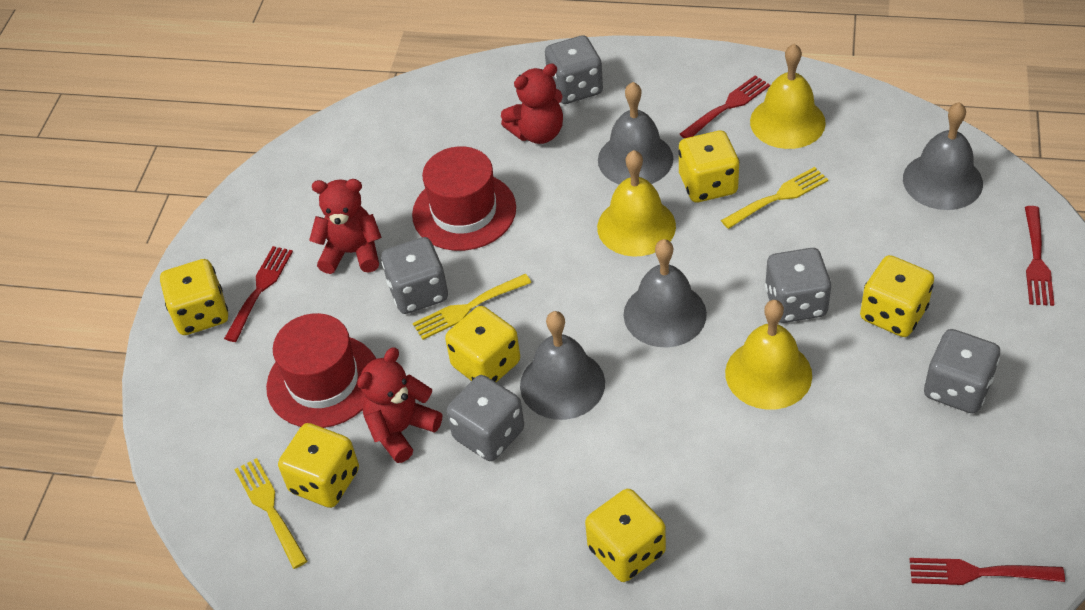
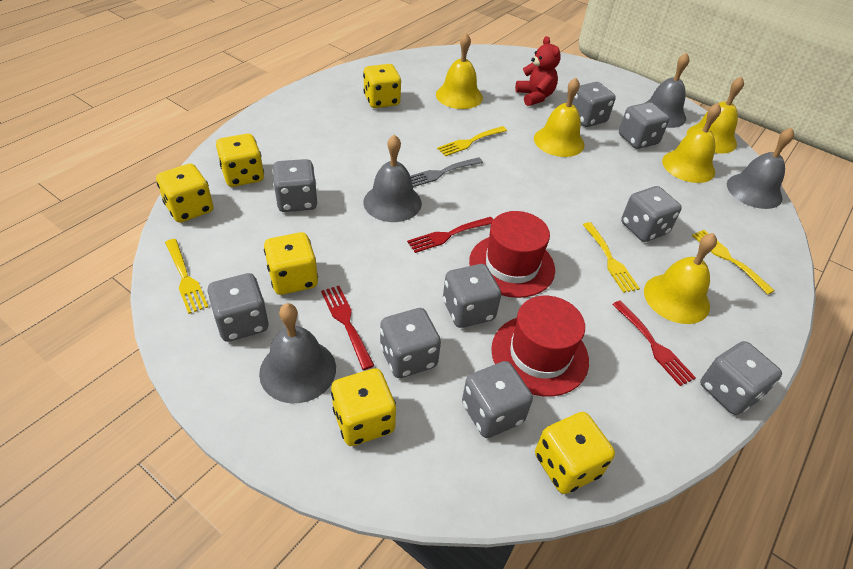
grey dice: [381,237,448,314] [447,375,524,461] [545,35,603,104] [765,248,831,323] [924,329,1000,413] = 5 -> [207,273,269,342] [273,159,317,212] [380,308,441,378] [443,264,501,328] [462,361,533,438] [572,82,616,127] [619,102,669,149] [621,186,682,242] [700,341,782,415] = 9
grey fork: none = 0 -> [410,157,483,187] = 1
red fork: [224,246,293,342] [680,75,770,139] [910,558,1065,585] [1025,206,1054,306] = 4 -> [321,286,375,370] [407,217,494,253] [612,300,696,386] = 3
red teddy bear: [309,179,382,274] [357,347,442,463] [501,63,563,144] = 3 -> [515,36,561,106] = 1
yellow bell: [597,150,676,257] [725,300,812,410] [750,44,826,149] = 3 -> [436,33,483,109] [534,78,584,157] [644,233,717,324] [662,103,721,183] [687,77,744,154] = 5
yellow fork: [234,458,307,569] [413,274,531,340] [721,167,828,229] = 3 -> [165,239,208,314] [437,126,507,156] [583,222,640,293] [692,230,775,295] = 4

